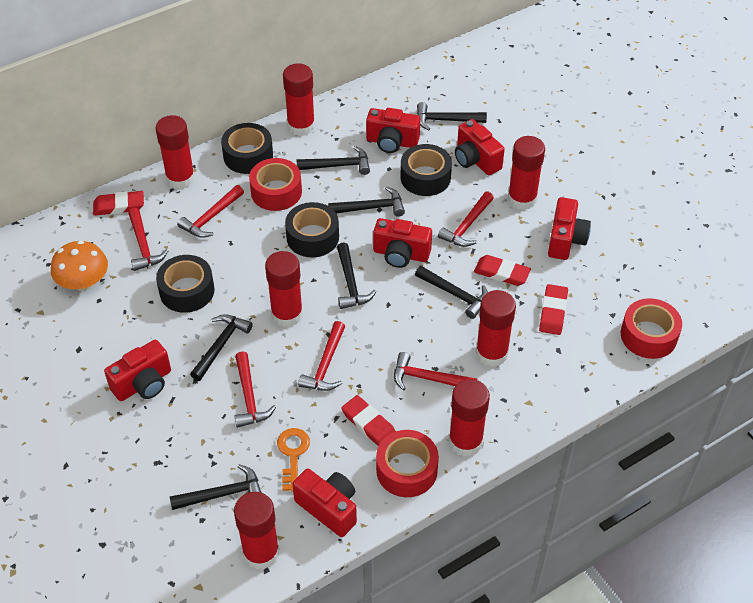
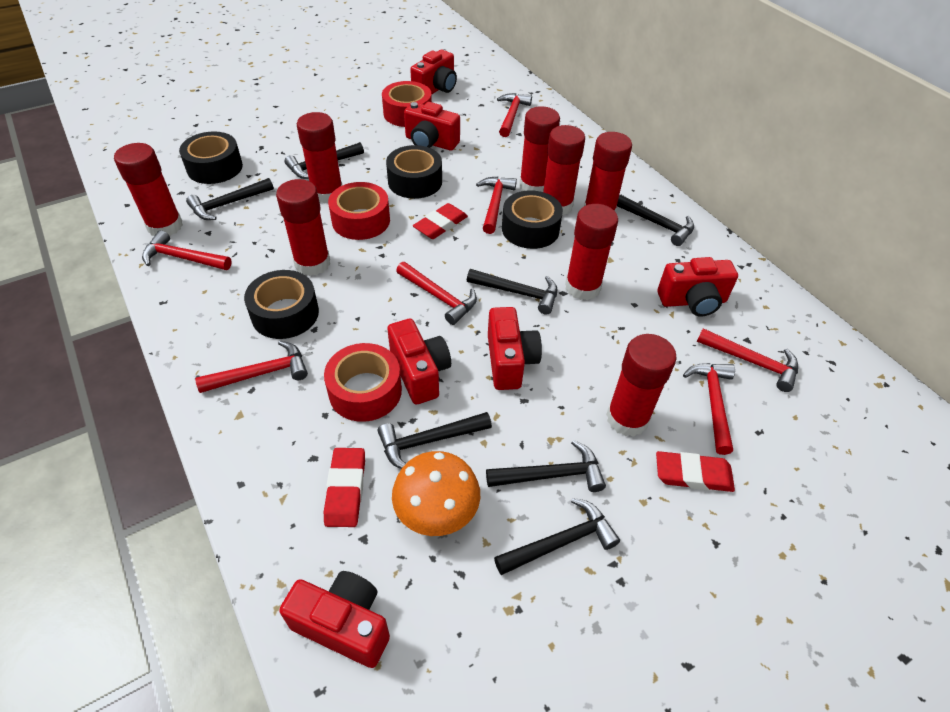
orange key: [277,428,310,492] = 1 -> none = 0
red eraser: [93,191,144,216] [341,395,396,447] [474,255,531,286] [539,284,568,335] = 4 -> [324,448,365,527] [413,203,468,239] [656,451,735,492] = 3
red glue stick: [155,115,195,189] [234,492,280,570] [265,251,303,327] [283,63,315,136] [449,379,490,457] [476,290,516,367] [508,136,545,210] = 7 -> [114,143,183,236] [276,179,330,276] [297,112,342,203] [519,106,560,192] [543,125,585,216] [565,204,618,300] [584,132,632,212] [606,334,677,437] = 8
red hammer: [128,208,168,271] [177,185,244,238] [234,351,276,428] [298,321,345,391] [394,352,477,391] [438,191,494,247] = 6 -> [142,230,232,270] [195,341,308,393] [396,262,477,325] [476,177,517,234] [497,93,532,137] [683,363,735,455] [697,328,798,392] = 7

